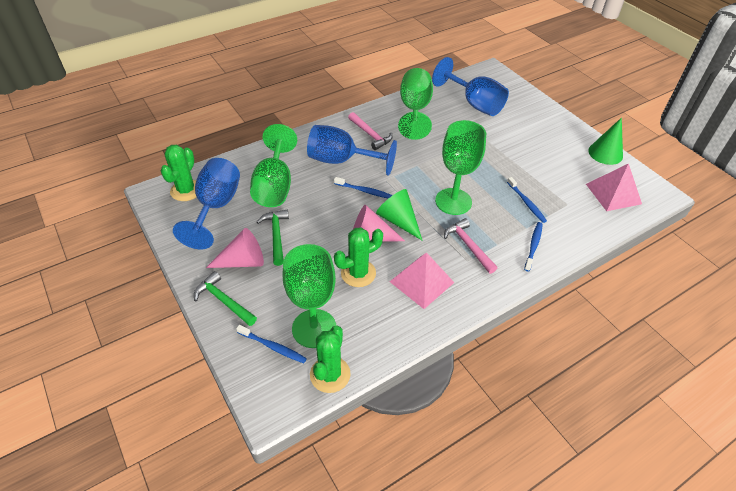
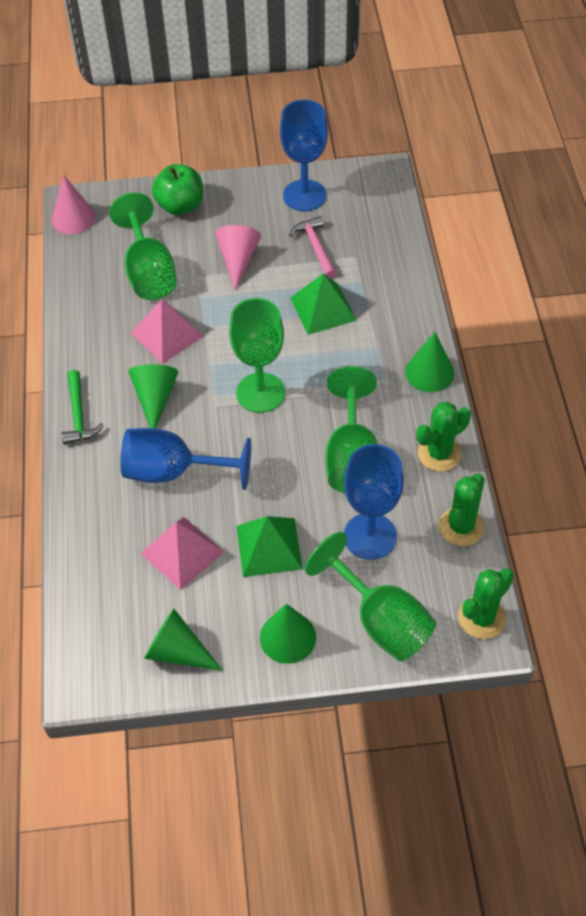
blue toothbrush: [236,325,307,363] [334,177,393,199] [507,177,547,223] [524,222,543,272] = 4 -> none = 0
green apple: none = 0 -> [152,164,203,215] = 1
green cone: [376,189,423,241] [588,118,623,165] = 2 -> [128,364,179,428] [144,608,223,671] [260,604,316,664] [405,332,454,392] = 4
green hammer: [194,271,257,326] [257,210,289,266] = 2 -> [62,370,104,445] = 1
green pyramid: none = 0 -> [236,516,303,577] [290,273,357,335] = 2
pink hammer: [348,112,392,150] [444,218,497,274] = 2 -> [289,216,336,278] = 1

